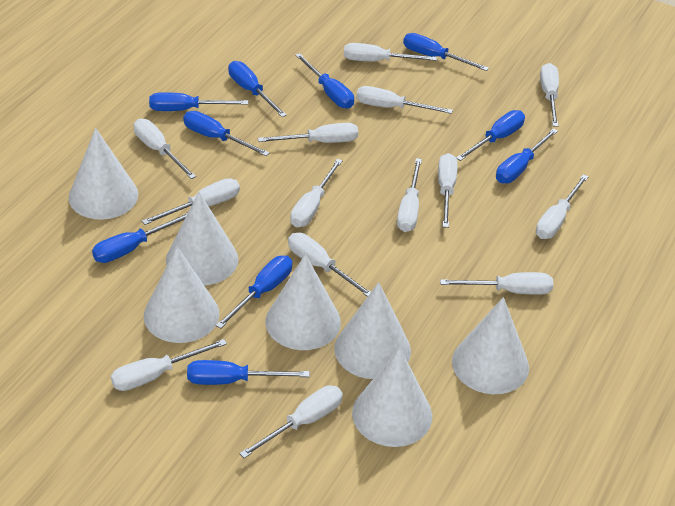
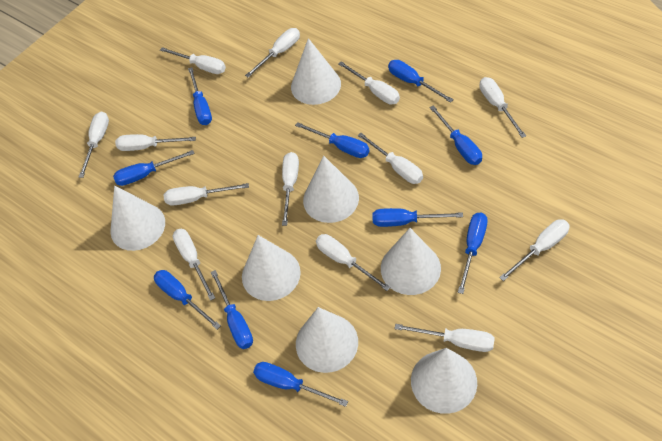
white screwdriver: [111,339,227,391] [134,119,196,179] [142,178,240,225] [239,385,343,458] [258,123,358,143] [288,233,371,297] [290,159,343,227] [344,43,437,61] [356,86,453,114] [397,158,422,232] [438,153,458,228] [440,272,553,295] [536,174,589,239] [540,63,559,127] = 14 -> [79,112,109,178] [115,134,196,151] [160,47,226,74] [163,183,249,206] [173,229,215,301] [245,28,300,78] [282,152,299,226] [316,234,390,291] [338,61,400,105] [358,133,423,184] [394,324,495,352] [479,77,526,138] [499,219,570,281] = 13

